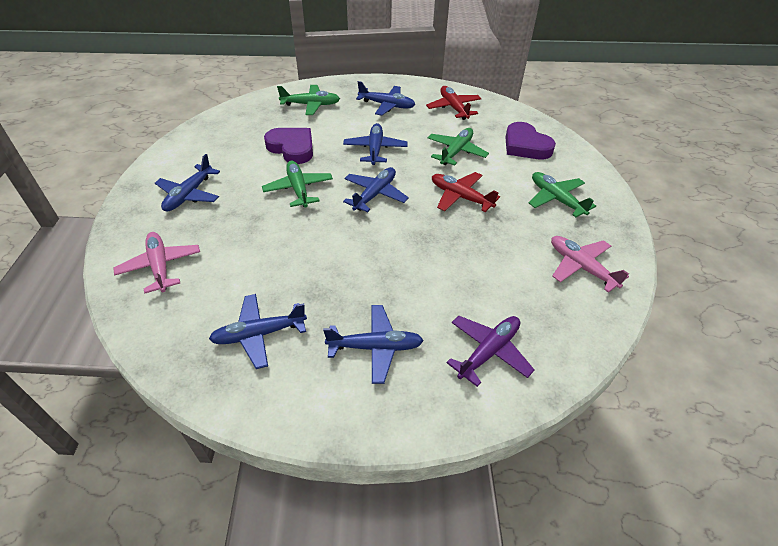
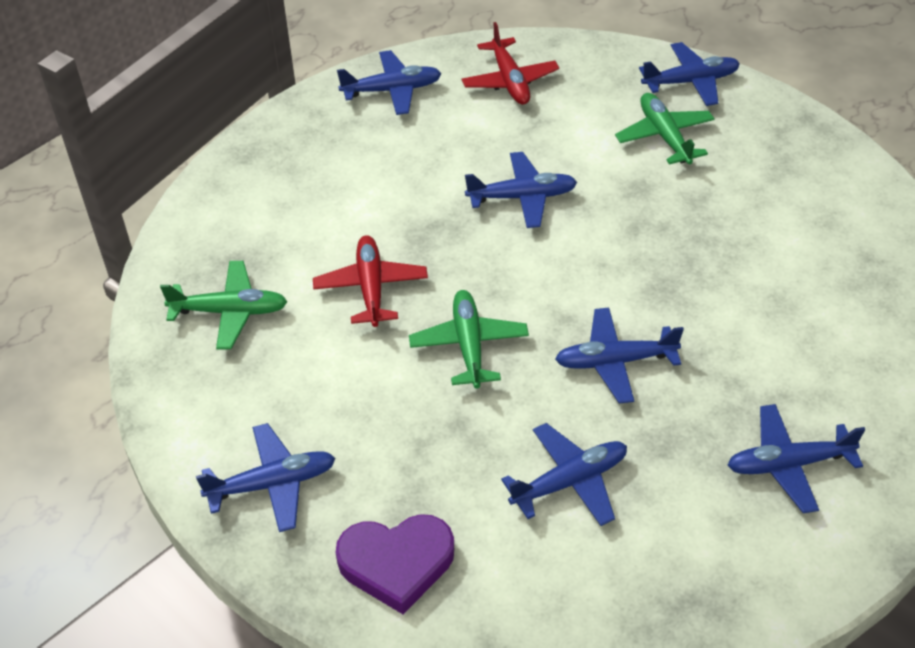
blue plane: [155,154,220,212] [209,294,307,369] [323,305,424,384] [343,123,408,165] [343,167,409,212] [356,81,415,116] = 6 -> [196,423,336,532] [337,50,442,115] [465,152,577,228] [501,423,627,526] [555,308,684,403] [639,42,740,106] [728,404,866,513] = 7
green plane: [262,160,333,208] [277,85,340,115] [428,128,489,166] [529,172,596,217] = 4 -> [160,261,287,350] [409,290,529,389] [615,93,715,165] = 3
pink plane: [113,232,200,293] [551,236,629,293] = 2 -> none = 0
purple heart: [264,128,313,164] [505,122,556,159] = 2 -> [336,514,454,614] = 1
purple plane: [446,316,535,387] = 1 -> none = 0

